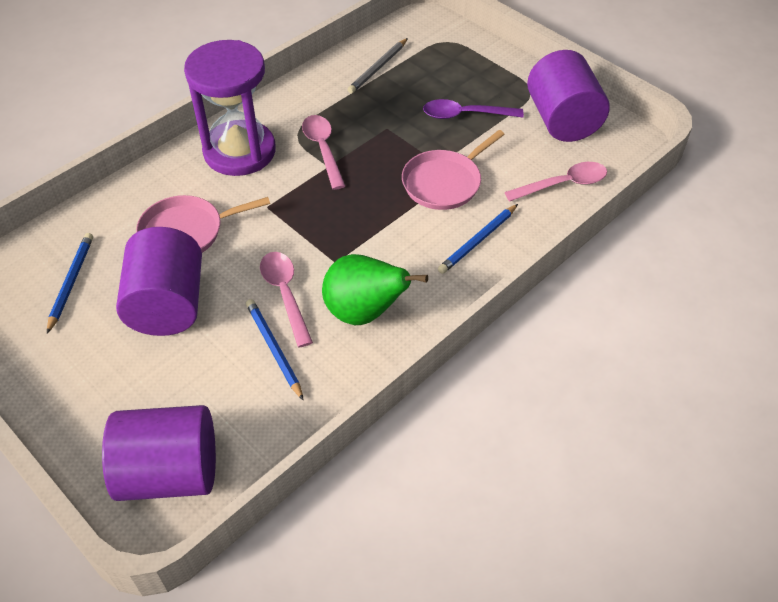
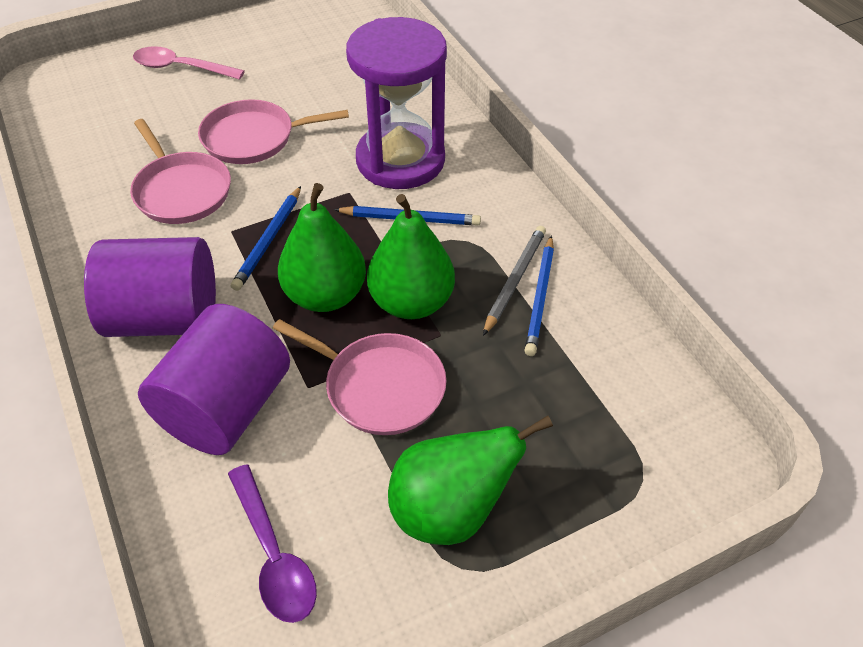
green pear: [322,254,428,325] = 1 -> [278,183,366,312] [367,194,455,319] [388,415,553,545] = 3
pink pan: [136,195,270,253] [402,130,505,210] = 2 -> [130,119,231,224] [198,99,349,164] [273,319,447,435] = 3
pink spoon: [260,252,313,347] [302,115,345,190] [505,162,607,202] = 3 -> [133,46,245,80] = 1
purple cylinder: [102,405,216,501] [116,227,202,336] [527,50,610,142] = 3 -> [84,237,216,337] [138,304,290,455] = 2

